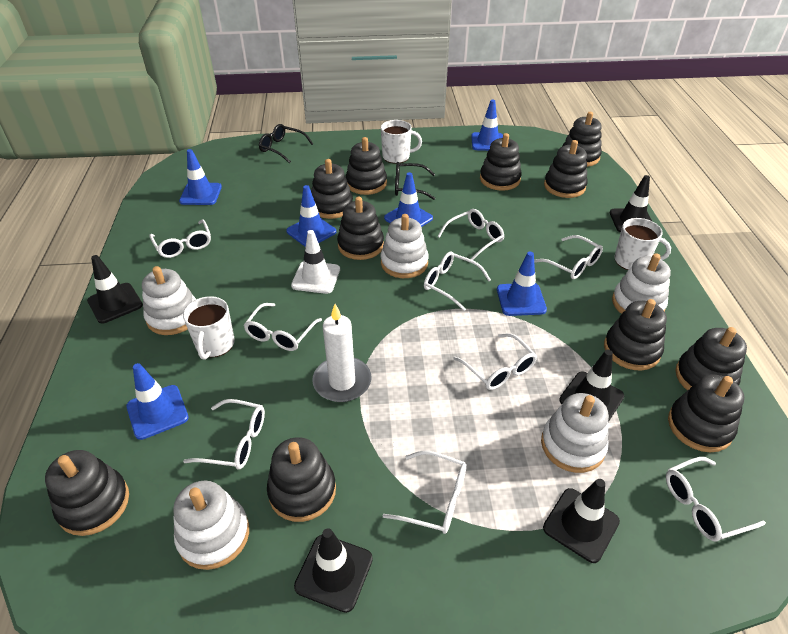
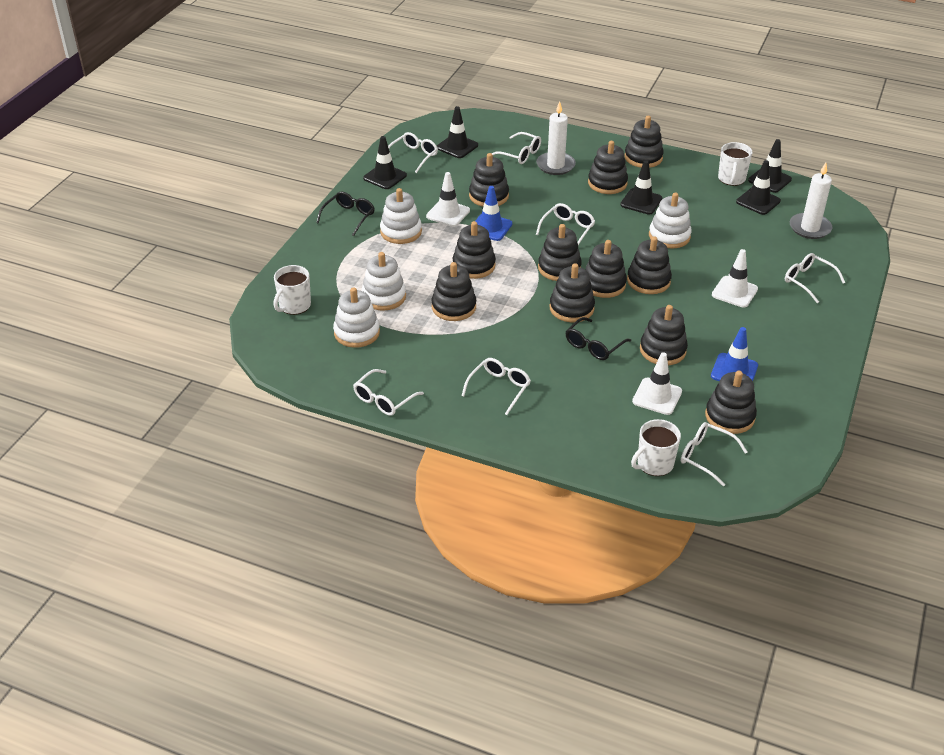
blue traffic cone: [127,363,189,440] [179,149,222,205] [286,185,336,247] [384,172,433,227] [471,100,503,151] [497,252,547,316] = 6 -> [476,186,512,241] [711,327,758,381] = 2
white candle: [312,304,371,402] = 1 -> [536,101,576,175] [790,163,832,239] = 2
white glasses: [149,219,211,258] [183,399,265,469] [244,303,322,351] [382,451,467,534] [424,251,491,311] [437,209,504,260] [454,333,537,390] [534,235,603,279] [666,457,766,541] = 9 -> [353,369,424,416] [388,132,438,173] [462,358,531,415] [492,132,541,164] [536,203,595,245] [681,422,747,486] [785,253,845,303] = 7
white stacking toy: [142,266,196,335] [173,481,249,570] [381,214,429,278] [541,393,609,473] [612,254,671,314] = 5 -> [333,287,380,348] [361,252,406,311] [380,188,422,244] [649,193,692,249] = 4
white traffic cone: [291,230,340,294] = 1 -> [426,172,470,227] [632,352,682,415] [712,249,758,308] = 3

